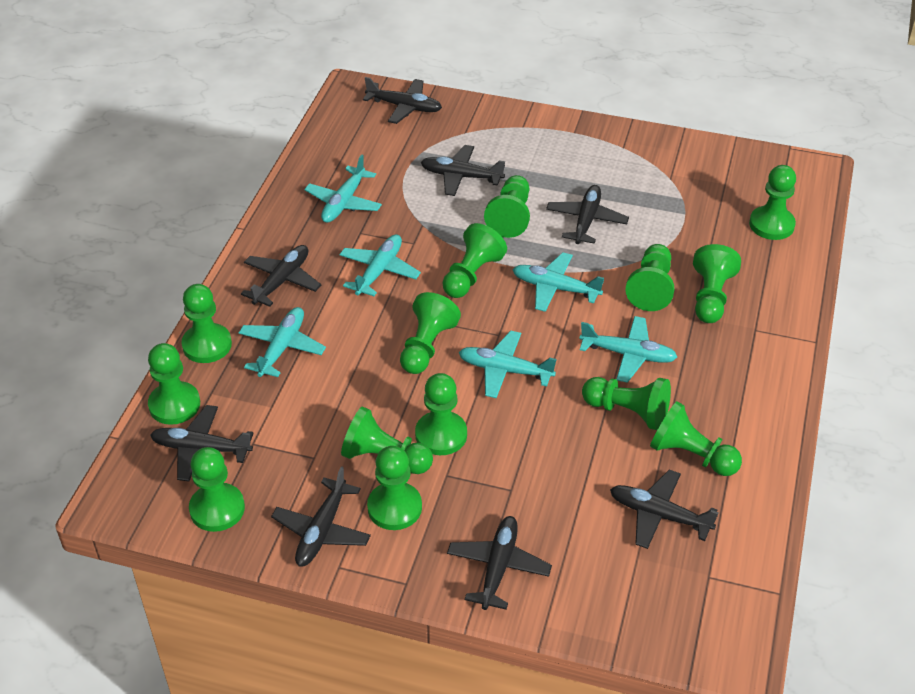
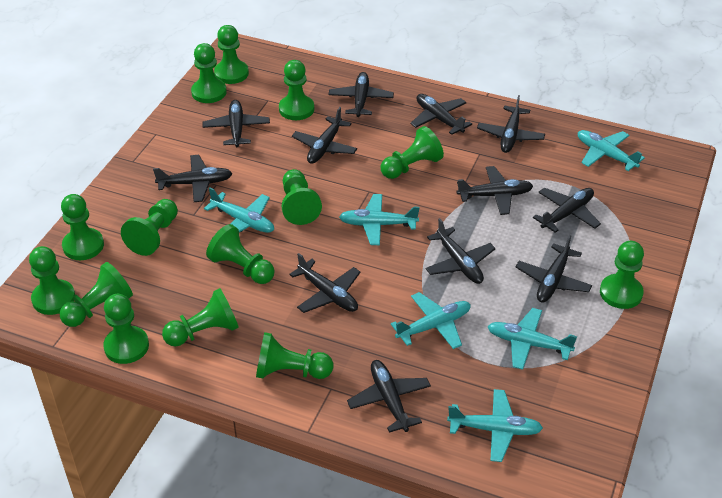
black plane: [150,405,254,482] [241,245,321,307] [271,466,371,567] [363,77,442,124] [421,145,505,196] [447,516,552,610] [546,185,629,244] [610,470,719,549] = 8 -> [153,155,233,202] [203,100,270,147] [289,253,361,313] [292,107,357,164] [328,72,394,117] [347,360,431,433] [410,94,472,135] [425,218,496,284] [456,166,533,215] [477,95,545,153] [516,235,592,302] [533,188,601,233] = 12

